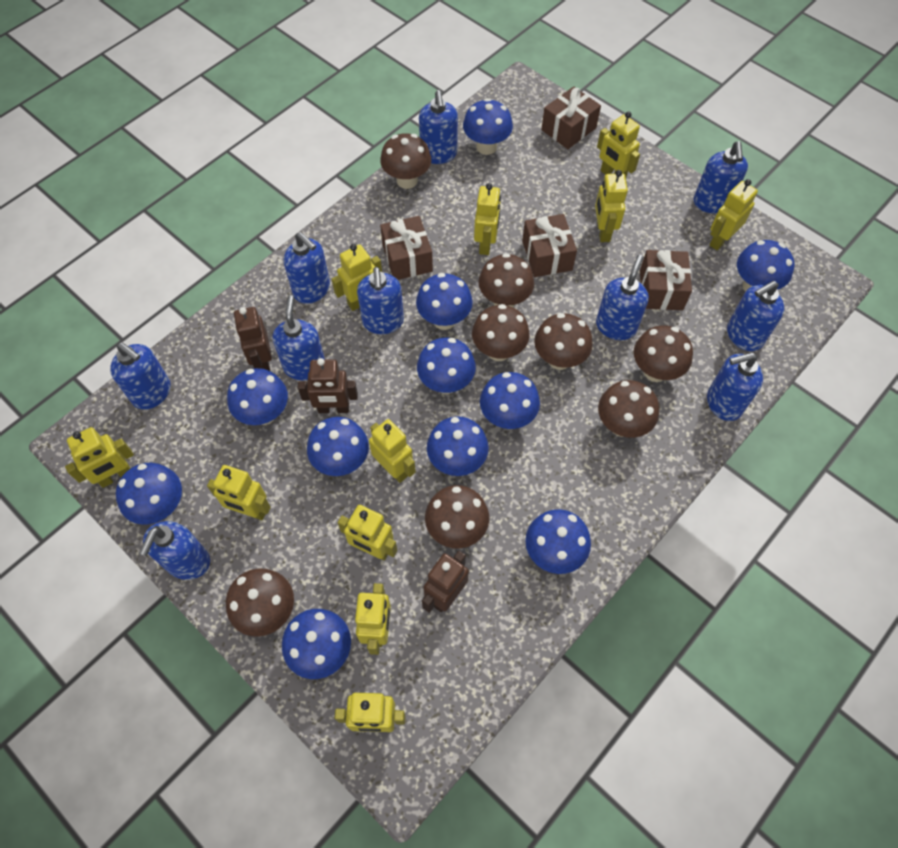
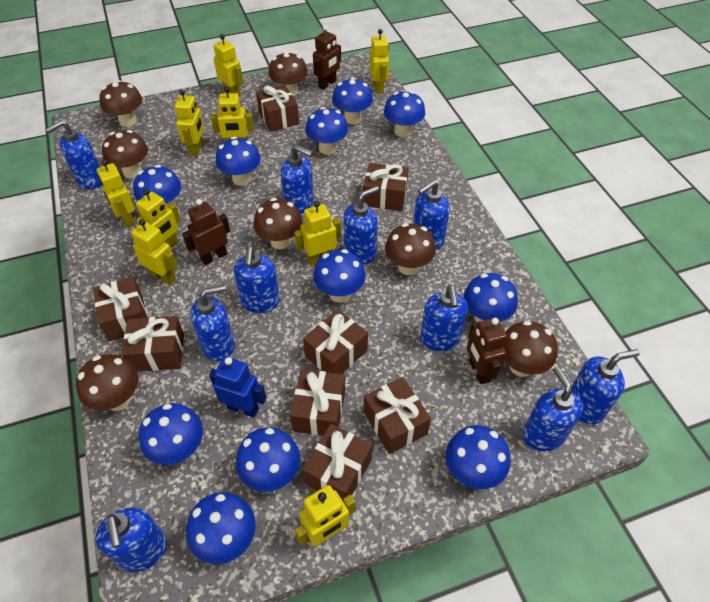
blue robot: none = 0 -> [209,356,266,418] = 1
brown gift: [380,216,433,280] [522,214,577,277] [541,86,601,149] [640,250,692,310] = 4 -> [93,277,147,342] [122,316,184,372] [256,84,299,132] [290,369,345,436] [302,424,372,501] [303,309,368,374] [363,163,409,211] [364,377,431,454] = 8
brown mushroom: [226,568,294,637] [380,133,431,189] [425,485,489,549] [472,304,530,361] [478,253,534,307] [534,313,593,370] [598,380,659,438] [634,326,693,382] = 8 -> [76,354,138,411] [99,80,142,127] [102,130,148,178] [254,198,303,249] [268,51,308,96] [385,223,436,275] [504,321,558,377] = 7
yellow robot: [65,427,134,488] [207,465,271,520] [332,244,382,311] [335,693,406,732] [338,505,397,560] [355,583,391,655] [369,419,416,483] [474,183,501,255] [595,170,628,242] [597,111,640,178] [710,179,758,251] = 11 -> [97,160,135,228] [131,219,178,285] [136,189,181,247] [174,90,204,156] [211,87,254,141] [214,34,243,97] [294,201,341,266] [295,485,355,547] [370,29,389,94] = 9

